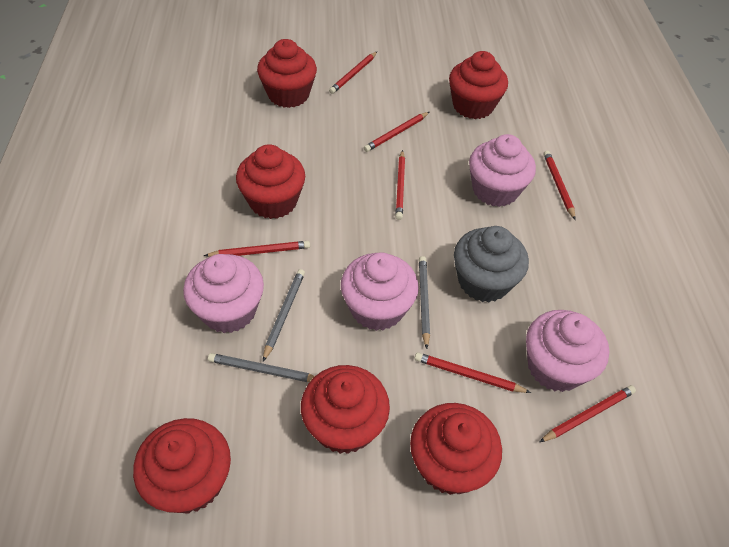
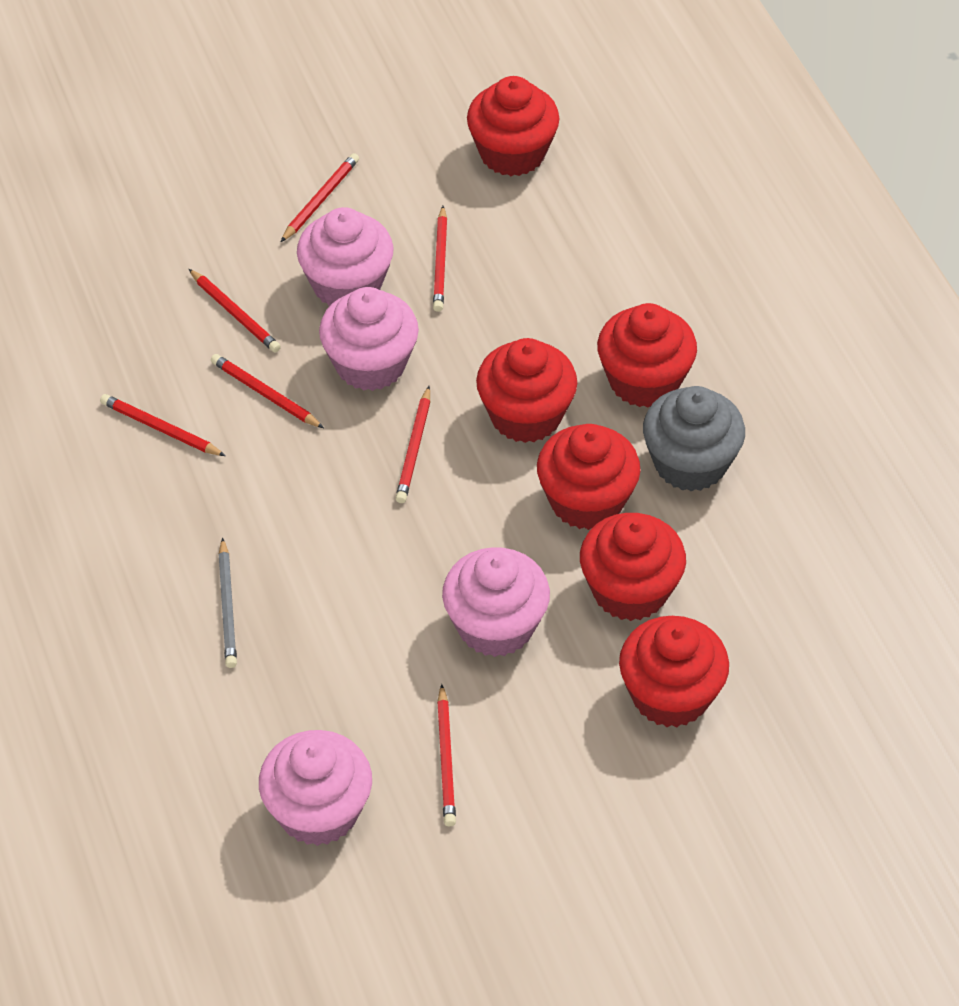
grey pencil: [208,353,315,382] [263,269,305,361] [419,256,430,349] = 3 -> [218,538,237,668] = 1

